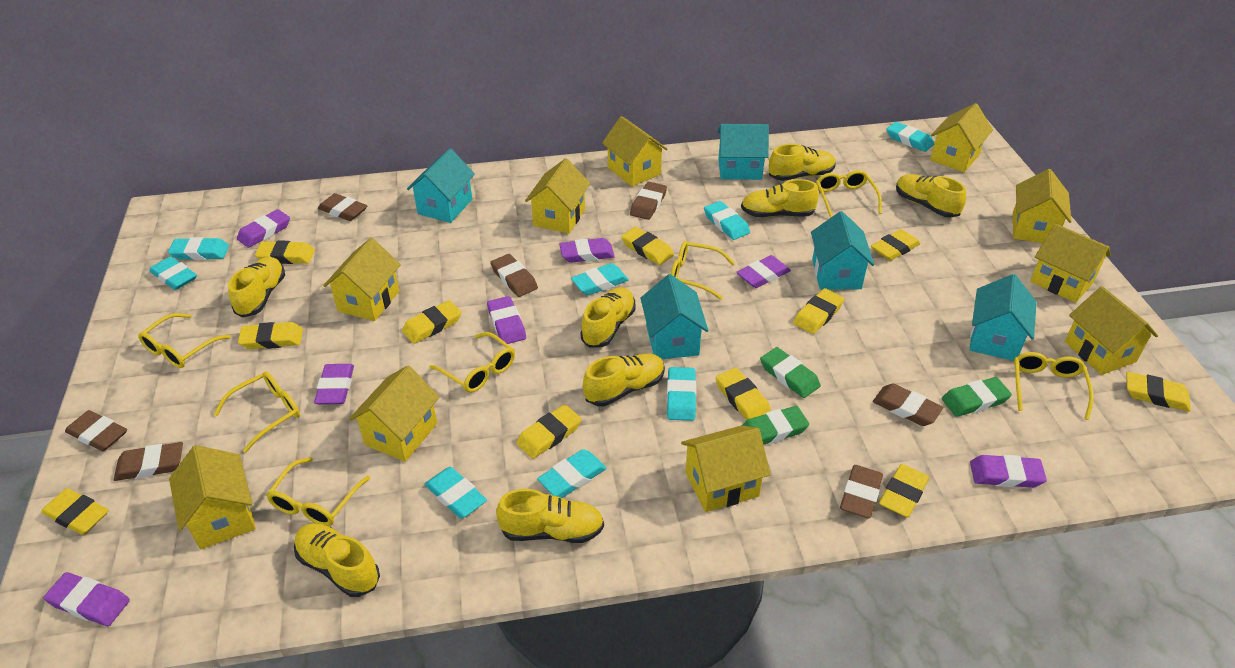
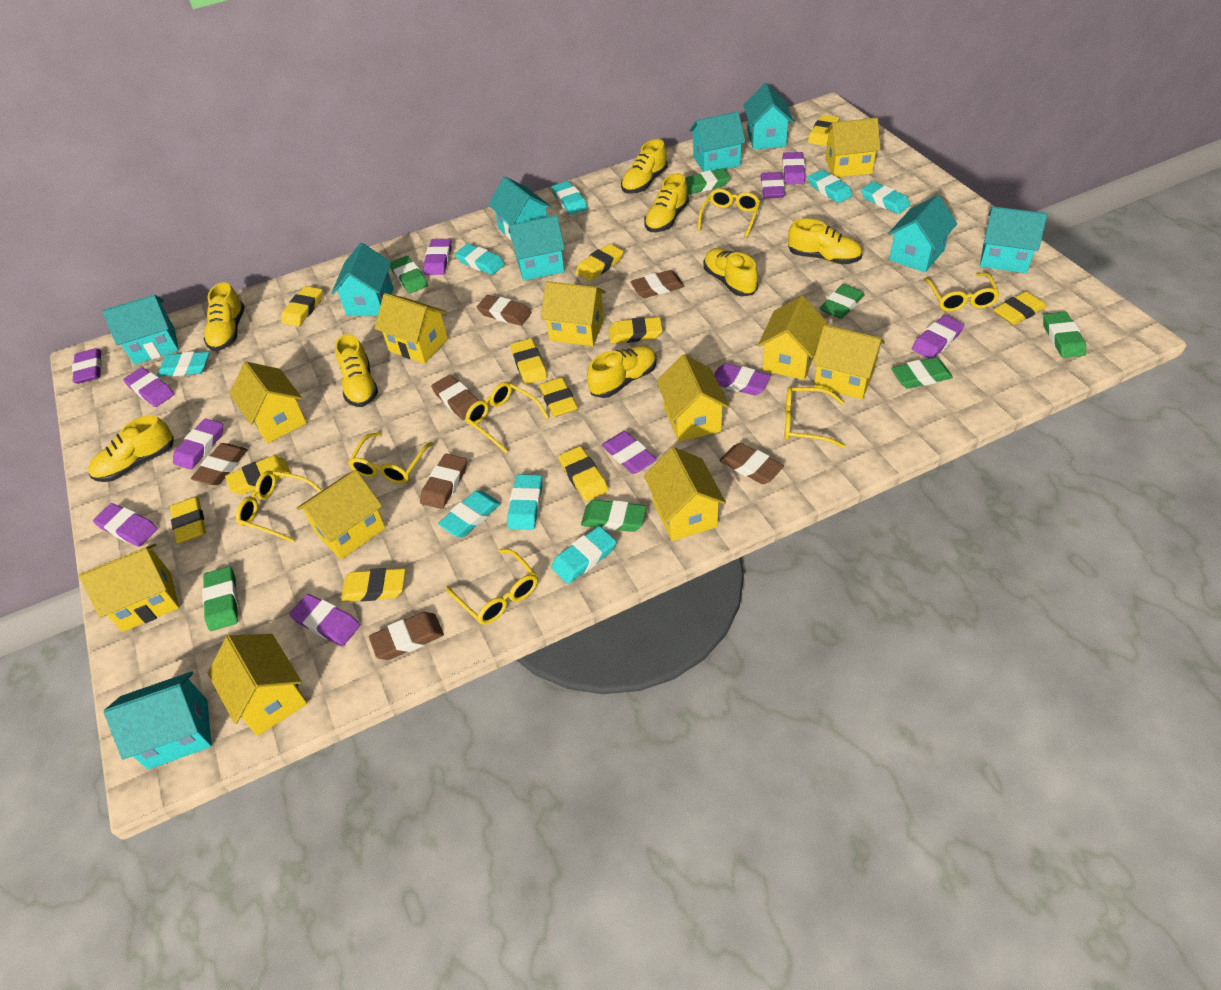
green eraser: [743,406,809,445] [760,347,821,398] [942,377,1012,417] = 3 -> [202,566,238,631] [390,256,428,294] [581,500,646,532] [686,168,730,195] [820,284,865,319] [891,357,953,389] [1043,312,1086,358] = 7
purple eraser: [43,572,130,626] [237,209,290,248] [314,364,354,404] [487,296,526,344] [559,238,615,263] [736,255,791,288] [970,455,1047,488] = 7 -> [72,348,102,384] [93,503,158,547] [123,367,174,407] [173,418,223,469] [289,594,360,646] [423,239,452,275] [602,431,657,474] [714,363,771,395] [760,172,785,198] [782,152,805,184] [912,315,964,359] = 11
turquoise house: [407,149,475,223] [640,274,708,359] [717,124,769,180] [811,211,874,290] [969,274,1037,361] = 5 -> [102,295,179,365] [104,672,212,770] [332,243,394,316] [488,176,551,240] [508,215,565,281] [689,111,746,172] [744,83,793,150] [888,195,957,272] [980,206,1047,273] = 9
yellow house: [169,445,256,549] [323,238,401,321] [349,365,440,462] [525,158,590,234] [602,116,667,186] [681,425,771,512] [930,103,993,172] [1013,169,1072,243] [1030,224,1111,303] [1065,286,1158,375] = 10 -> [79,544,179,632] [208,634,307,736] [229,362,307,443] [296,470,386,559] [375,293,448,364] [541,281,606,346] [644,447,726,541] [656,354,729,442] [758,296,827,380] [812,325,885,399] [825,118,881,178] = 11

